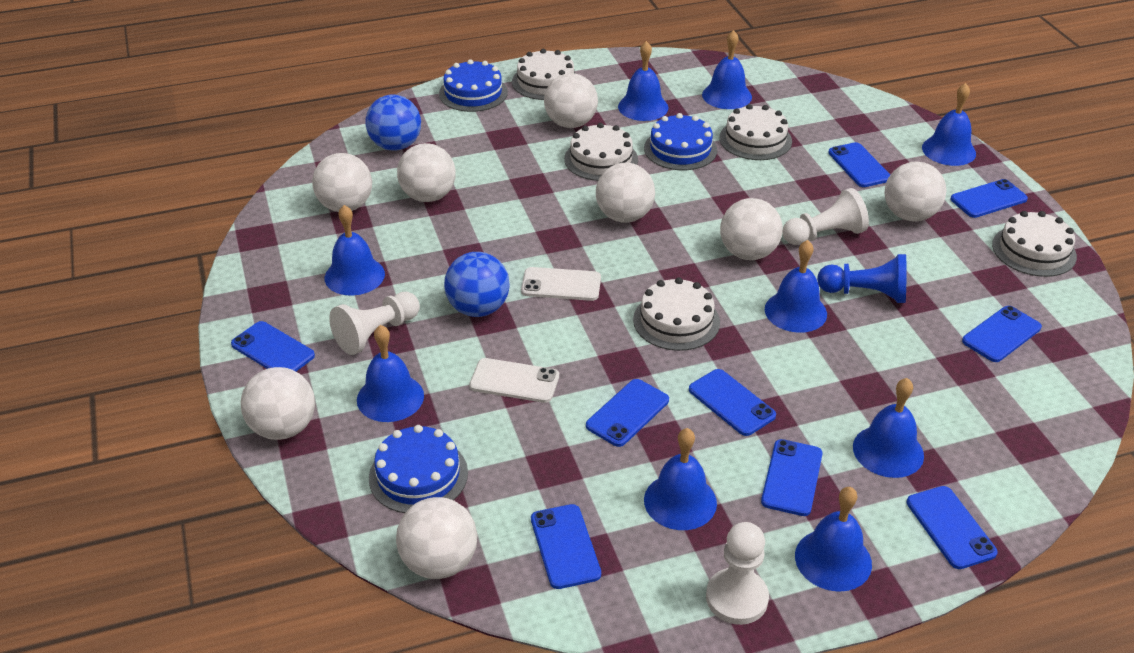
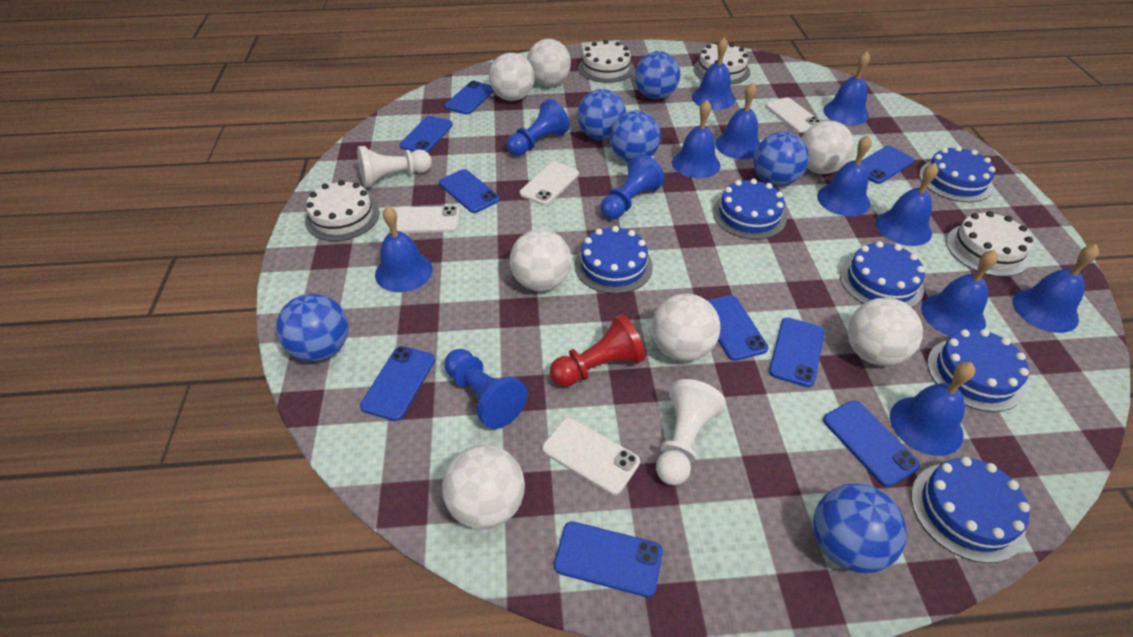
blue ball: [365,95,421,151] [444,252,510,317] = 2 -> [276,294,348,361] [577,89,626,140] [610,111,661,162] [635,51,680,99] [754,132,809,186] [813,483,907,573] = 6
blue bell: [325,205,385,296] [357,325,424,422] [618,41,669,121] [644,428,717,530] [702,30,752,109] [765,240,827,333] [795,487,872,592] [853,378,924,478] [922,83,976,166] = 9 -> [375,206,433,292] [672,100,720,178] [692,37,735,110] [715,82,760,159] [817,135,872,216] [823,51,870,125] [876,163,938,246] [890,362,975,456] [921,250,998,336] [1013,244,1099,333] = 10
blue cake: [369,425,468,513] [439,59,508,112] [644,113,717,170] = 3 -> [575,226,653,294] [713,179,787,239] [840,241,925,308] [911,457,1030,563] [919,146,995,202] [927,329,1029,412] = 6
blue pawn: [817,254,906,303] = 1 -> [444,349,528,429] [506,99,570,156] [601,154,665,220] = 3
red pawn: none = 0 -> [550,314,646,387] = 1
white ball: [241,367,315,440] [312,153,372,212] [396,497,477,579] [397,143,456,202] [544,73,598,128] [596,163,655,223] [720,198,783,260] [884,162,946,222] = 8 -> [442,445,525,529] [489,53,535,101] [510,229,572,291] [527,39,571,86] [652,294,721,361] [801,121,854,174] [847,298,923,366] = 7
white cake: [512,49,576,100] [564,123,638,181] [633,277,720,351] [719,104,792,160] [992,211,1077,277] = 5 -> [305,180,380,241] [578,40,634,83] [693,42,750,85] [946,211,1033,277] = 4
white pawn: [329,292,420,355] [706,522,769,625] [782,188,869,245] = 3 -> [357,146,432,187] [656,379,726,485] = 2
white phone: [469,358,559,403] [521,267,601,301] = 2 -> [389,206,460,233] [520,162,579,205] [542,417,640,495] [766,97,821,133] = 4

